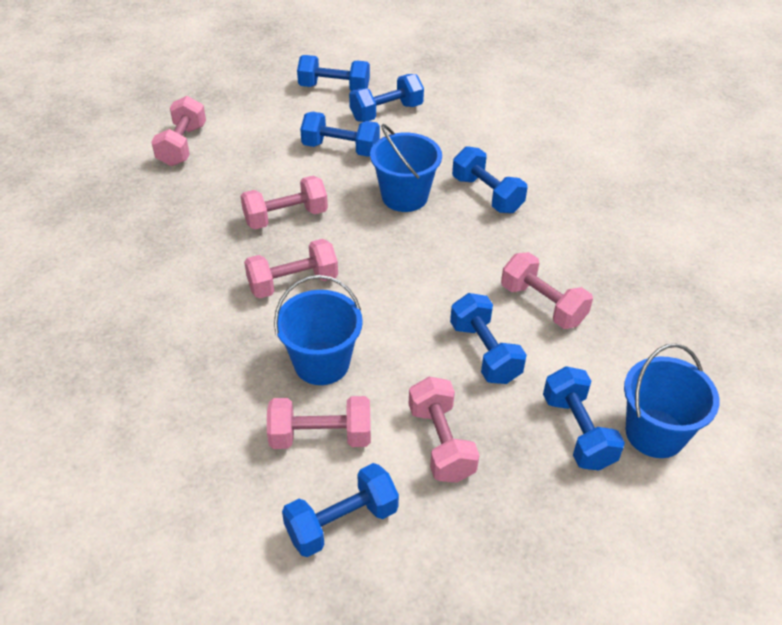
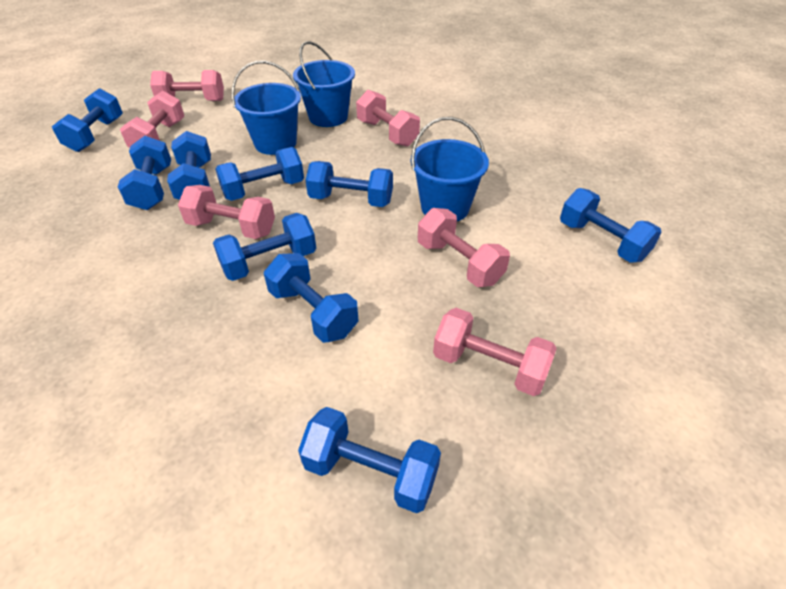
blue dumbbell: [282,463,399,557] [297,55,370,91] [300,112,380,157] [349,74,424,122] [450,293,527,384] [452,146,528,213] [543,366,625,471] = 7 -> [52,88,123,152] [118,136,171,210] [167,131,211,200] [213,213,316,281] [215,147,304,201] [264,253,359,343] [298,407,441,513] [306,161,393,207] [560,188,662,263] = 9

